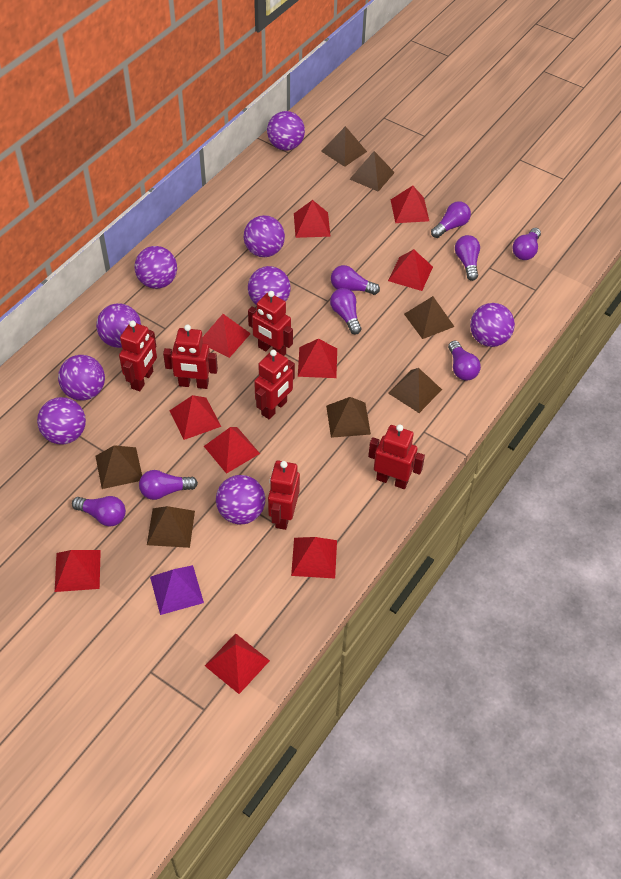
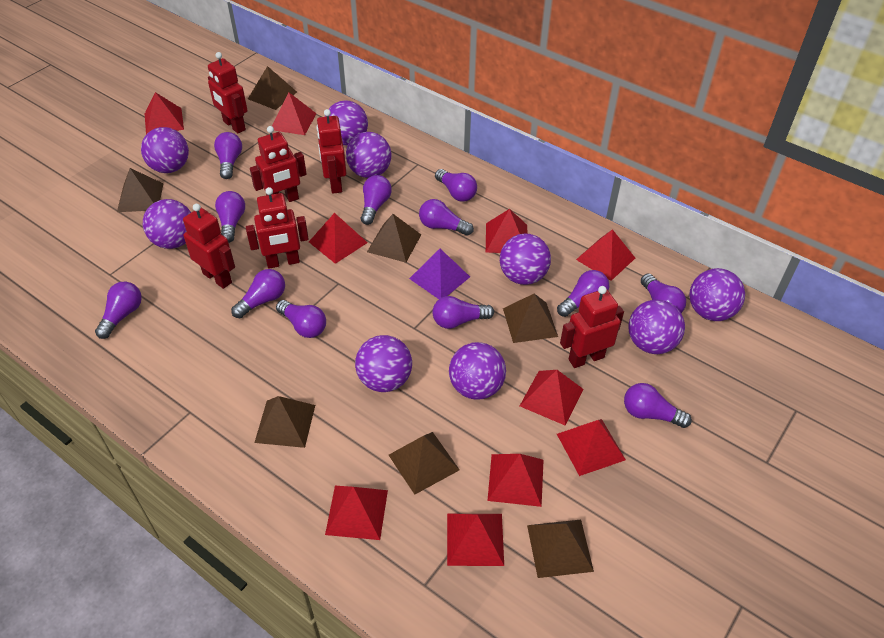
purple light bulb: [72,496,126,527] [139,470,198,500] [330,288,361,334] [331,265,380,295] [431,201,471,238] [448,340,481,381] [455,235,480,281] [513,228,541,260] = 8 -> [95,282,142,339] [214,132,242,179] [215,191,245,243] [231,269,285,318] [276,300,326,338] [361,175,392,225] [419,199,474,236] [432,296,494,329] [435,169,477,202] [557,270,609,317] [624,383,692,428] [641,273,686,313] = 12

